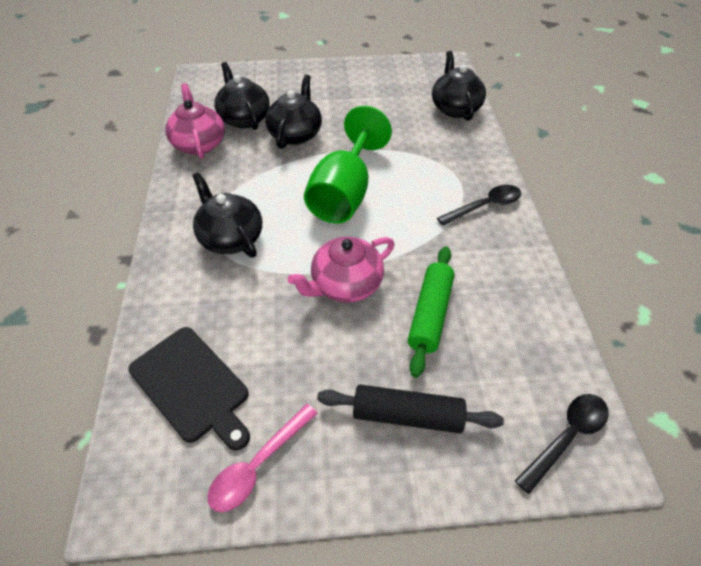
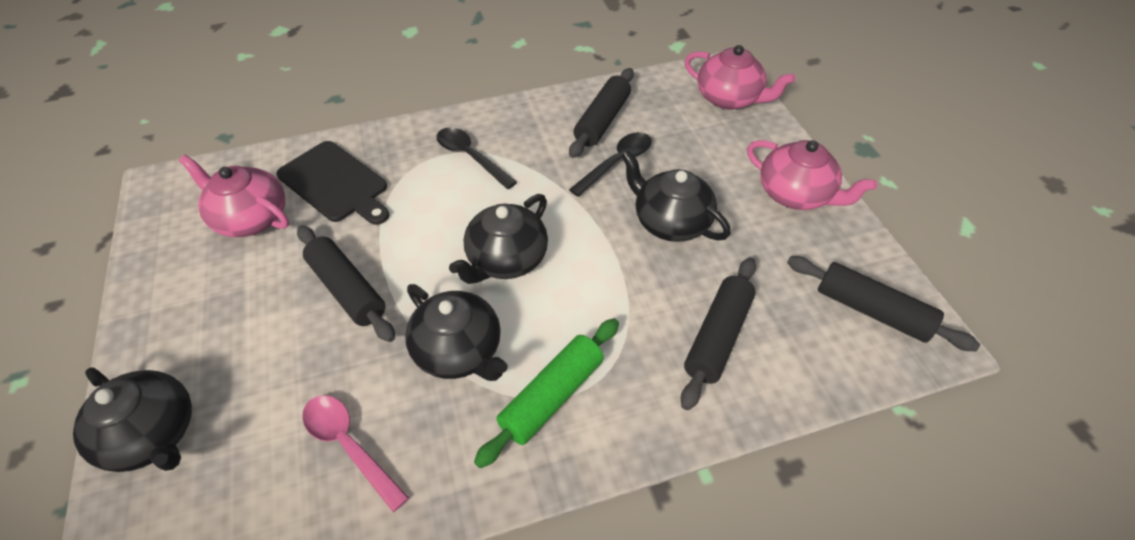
black rolling pin: [317,385,504,433] = 1 -> [297,226,395,342] [569,68,634,158] [681,257,756,410] [787,256,980,351] = 4
green goblet: [304,106,392,224] = 1 -> none = 0
pink teapot: [165,83,225,159] [288,237,395,303] = 2 -> [179,155,289,237] [684,45,795,110] [747,140,877,210] = 3

